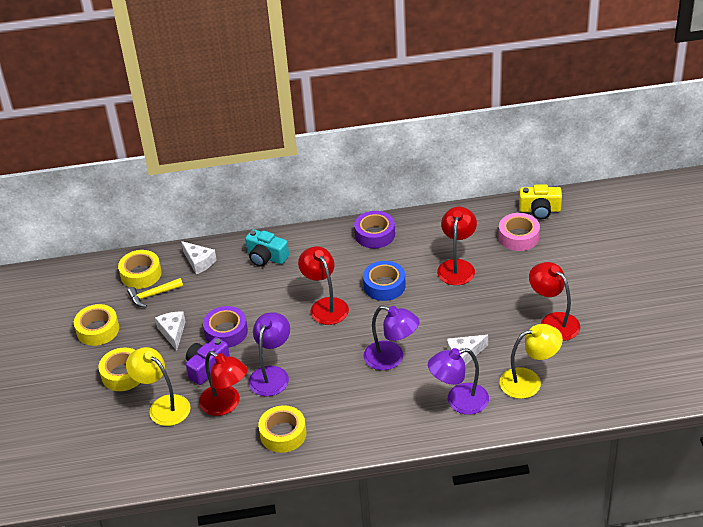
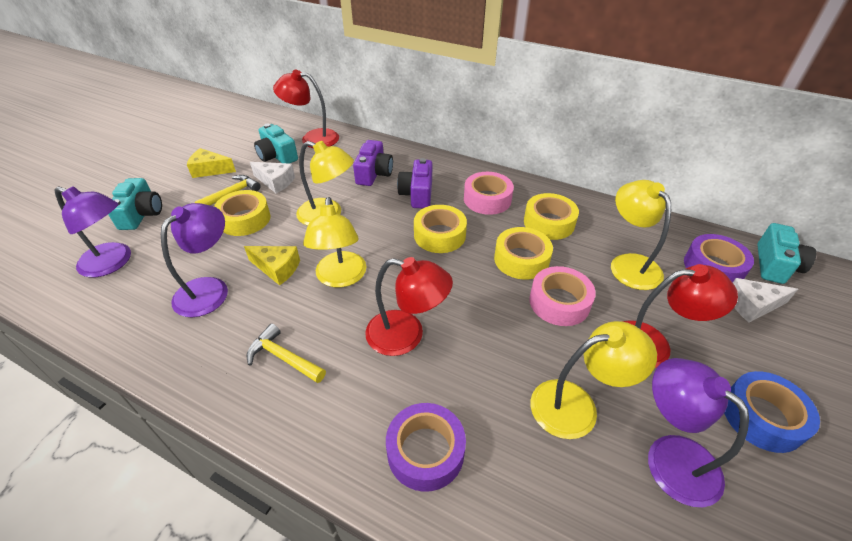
pink tape: [499,213,540,251] = 1 -> [464,172,514,215] [529,266,596,326] = 2
purple camera: [186,337,230,385] = 1 -> [353,140,393,186] [397,158,432,208] = 2
red lamp: [199,351,248,416] [298,246,349,325] [437,207,477,285] [529,262,580,341] = 4 -> [273,70,339,148] [365,257,453,356] [622,264,738,368] = 3
turquoise camera: [245,229,289,267] = 1 -> [108,178,162,230] [254,123,298,164] [757,223,816,284] = 3
white cheese: [155,312,186,351] [181,241,217,274] [447,335,488,365] = 3 -> [250,162,295,193] [733,278,798,322] = 2
yellow camera: [519,184,562,220] = 1 -> none = 0
yellow cheese: none = 0 -> [187,148,236,178] [244,246,300,286] = 2
yellow hammer: [127,278,183,307] = 1 -> [195,175,261,205] [247,323,326,383] = 2
yellow lamp: [126,347,190,426] [500,324,563,399] = 2 -> [296,141,354,226] [303,197,366,288] [531,321,657,439] [611,180,671,290] = 4

